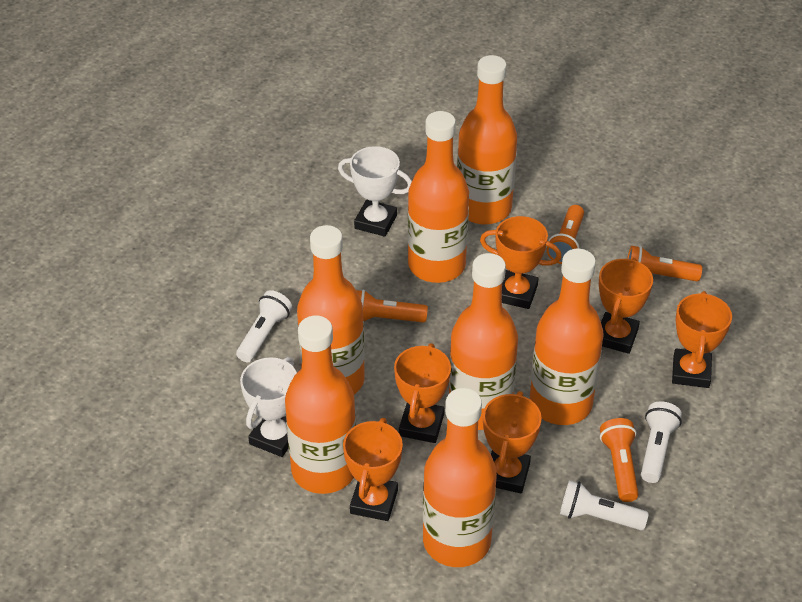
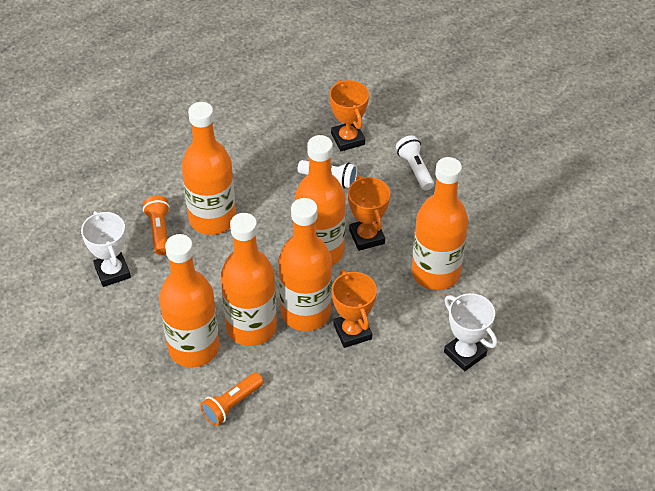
orange bottle: [285,316,356,494] [297,225,365,394] [408,111,469,283] [423,388,497,567] [449,253,518,430] [457,55,517,224] [530,249,604,425] = 7 -> [159,234,220,367] [182,102,236,235] [221,213,277,346] [278,198,332,331] [295,135,346,266] [412,157,468,290] = 6
orange flashlight: [356,290,428,323] [547,205,584,264] [600,418,639,502] [627,246,702,281] = 4 -> [143,196,170,255] [200,372,264,426] = 2
orange trophy: [343,418,403,521] [394,343,451,443] [480,216,562,309] [483,391,542,493] [599,258,653,354] [672,291,732,388] = 6 -> [329,80,369,151] [332,270,377,348] [348,176,390,251] = 3
white flashlight: [236,290,292,362] [560,480,649,530] [641,401,682,483] = 3 -> [298,160,357,188] [396,135,434,191] = 2

